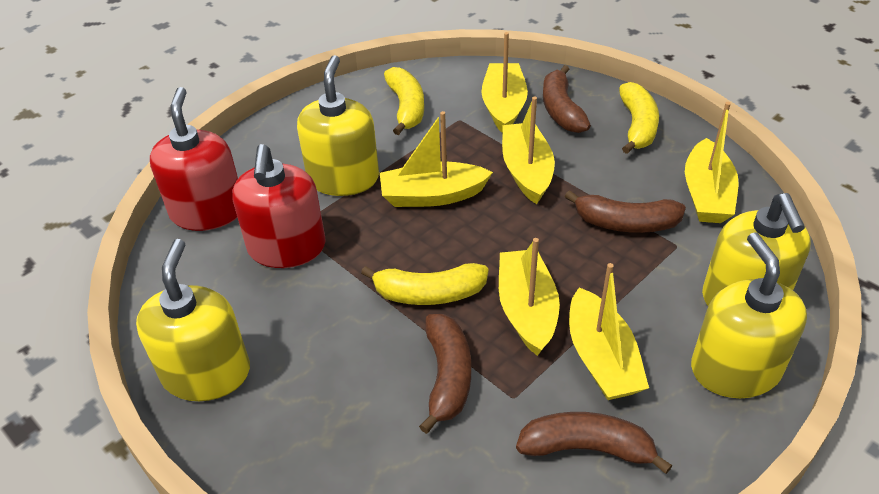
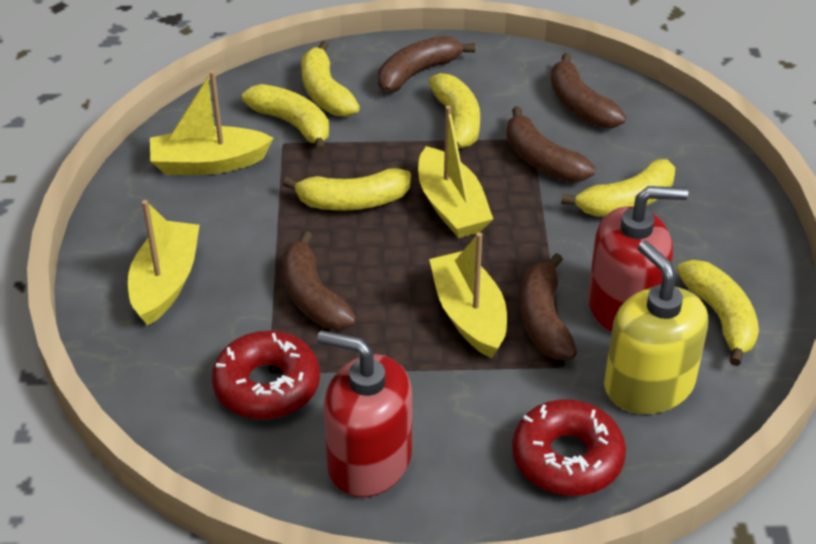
brown banana: [419,314,471,434] [516,412,673,474] [543,65,591,133] [565,190,686,233] = 4 -> [283,231,357,330] [378,36,475,92] [506,107,595,182] [520,253,577,360] [551,53,626,128] = 5
red donut: none = 0 -> [212,331,320,420] [512,399,626,496] = 2
yellow banana: [361,263,489,305] [384,67,424,135] [619,82,659,154] = 3 -> [242,84,329,153] [283,168,411,211] [301,41,360,117] [429,73,480,148] [561,159,675,217] [677,260,759,366] = 6
yellow boat: [380,111,493,207] [481,32,528,133] [499,238,560,356] [502,96,555,204] [569,263,649,400] [685,102,739,223] = 6 -> [128,200,200,326] [150,70,274,175] [418,106,493,238] [429,232,507,358] = 4
yellow soap dispenser: [136,239,250,401] [297,55,379,196] [691,232,807,398] [702,193,811,306] = 4 -> [604,241,708,414] = 1

